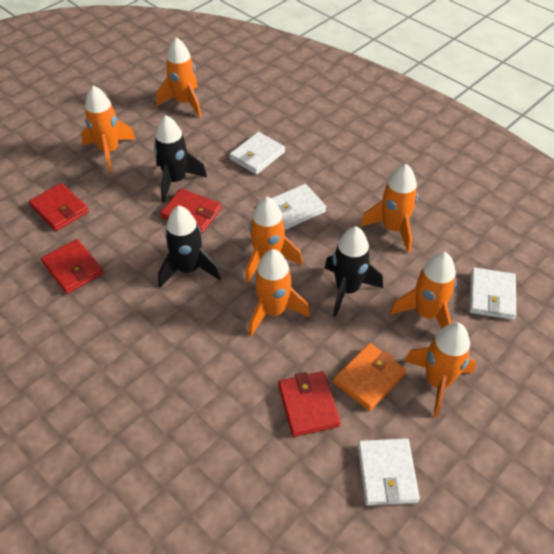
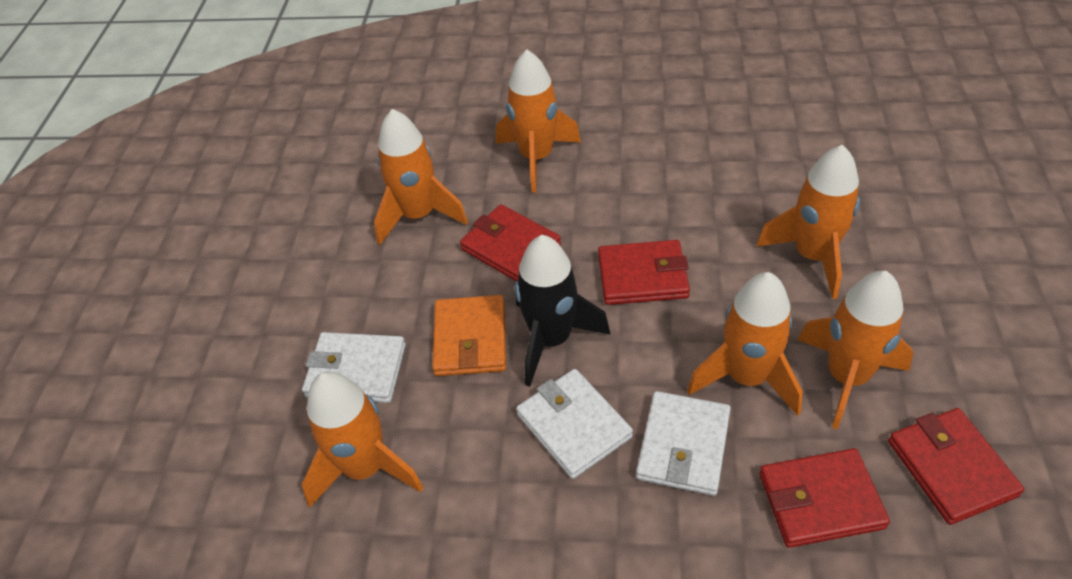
black rocket: [154,115,207,202] [158,205,221,288] [324,226,383,317] = 3 -> [515,235,611,387] = 1
orange rocket: [81,85,136,172] [156,37,201,117] [245,196,303,283] [249,249,310,336] [360,164,418,253] [390,252,456,329] [404,322,476,418] = 7 -> [302,371,423,507] [374,109,468,245] [496,50,581,193] [687,272,803,416] [756,145,860,299] [798,271,914,429] = 6
white wallet: [229,132,285,175] [272,184,326,230] [358,438,420,506] [469,267,516,320] = 4 -> [302,332,406,403] [516,369,633,479] [636,391,731,496] = 3

